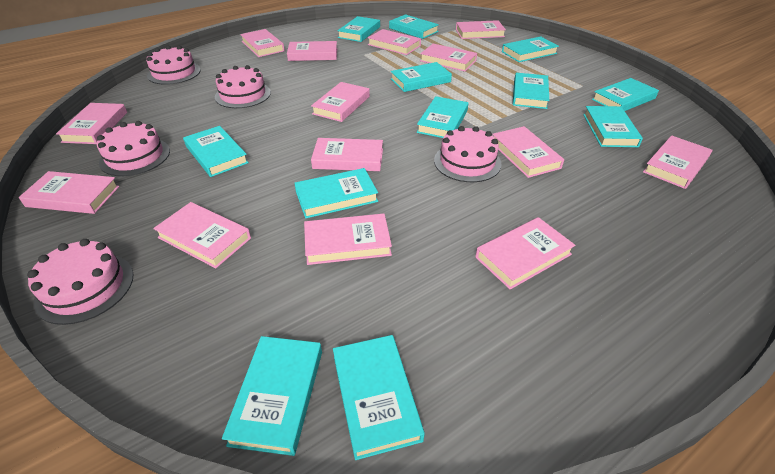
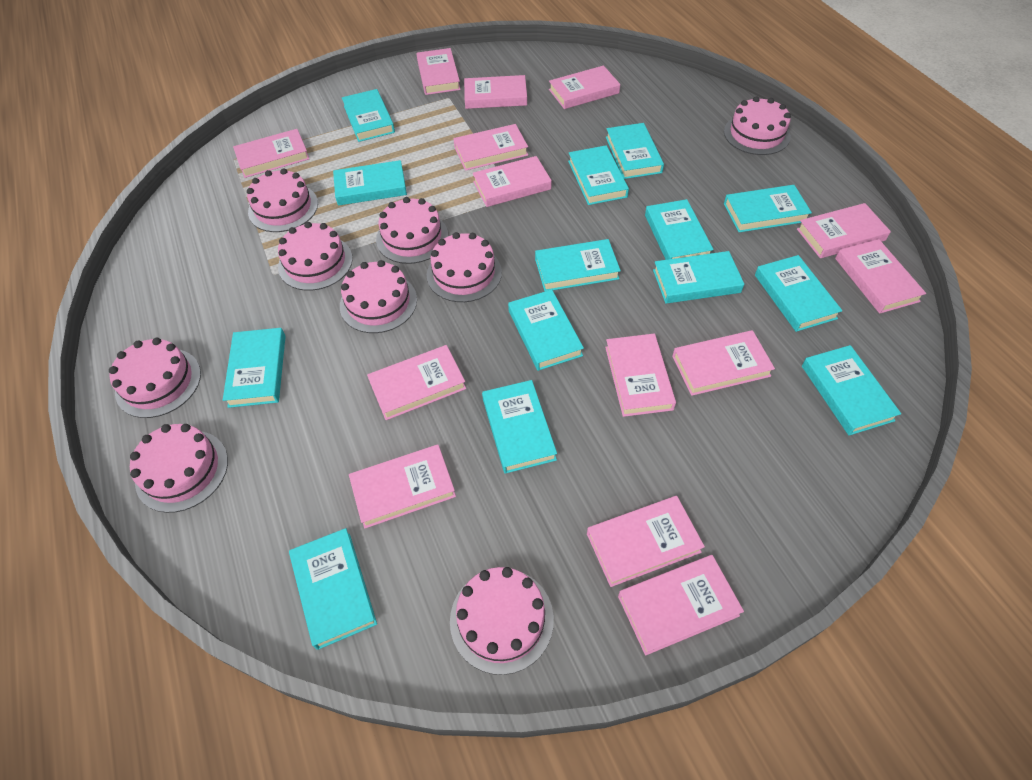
pink cake: [27,239,133,325] [97,121,170,176] [146,46,201,85] [215,65,271,108] [434,126,502,182] = 5 -> [109,338,201,418] [130,424,228,513] [247,168,318,232] [278,222,353,291] [340,260,417,333] [376,197,448,264] [427,232,502,302] [450,567,554,675] [724,96,791,155] = 9
turquoise book: [183,126,249,177] [222,336,322,456] [294,168,378,218] [333,335,425,460] [337,16,380,42] [389,14,439,39] [391,62,452,92] [417,96,469,138] [502,36,559,62] [513,73,549,109] [583,106,643,147] [592,78,659,111] = 12 -> [223,328,286,408] [289,528,377,650] [333,160,407,206] [342,89,395,142] [482,380,557,474] [508,290,584,371] [535,239,621,291] [568,145,629,205] [606,123,664,179] [645,199,714,260] [653,251,744,304] [724,185,812,232] [755,255,842,332] [802,345,901,435] = 14

